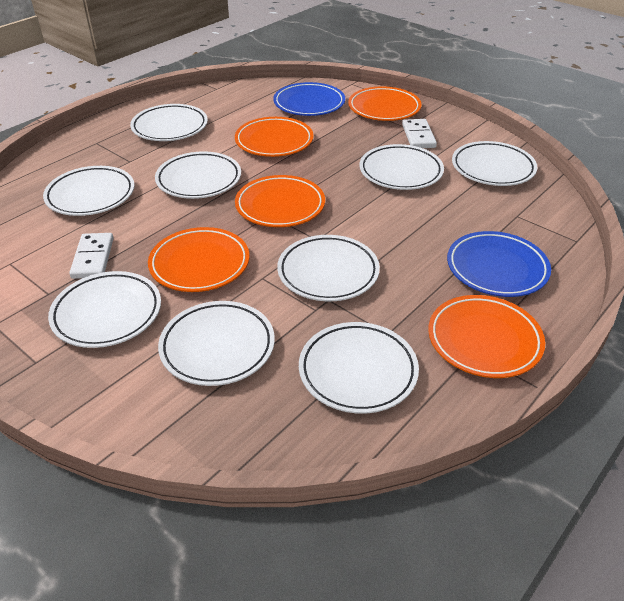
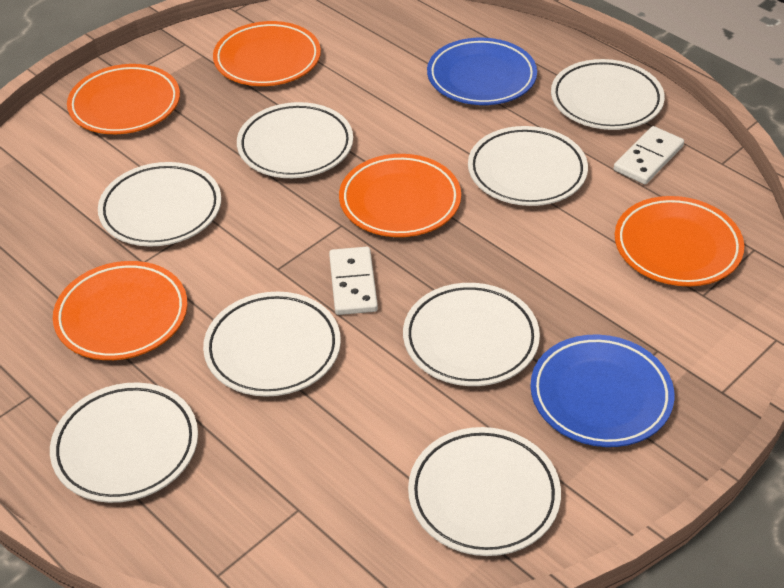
white plate: [43,166,134,216] [48,271,161,348] [130,104,208,141] [155,151,241,199] [158,301,275,386] [277,235,380,301] [299,322,419,414] [360,144,444,190] [452,141,537,186] = 9 -> [50,382,198,503] [98,162,221,247] [203,292,341,397] [237,102,353,178] [403,283,540,386] [408,427,561,556] [468,126,588,206] [551,59,665,130] = 8

